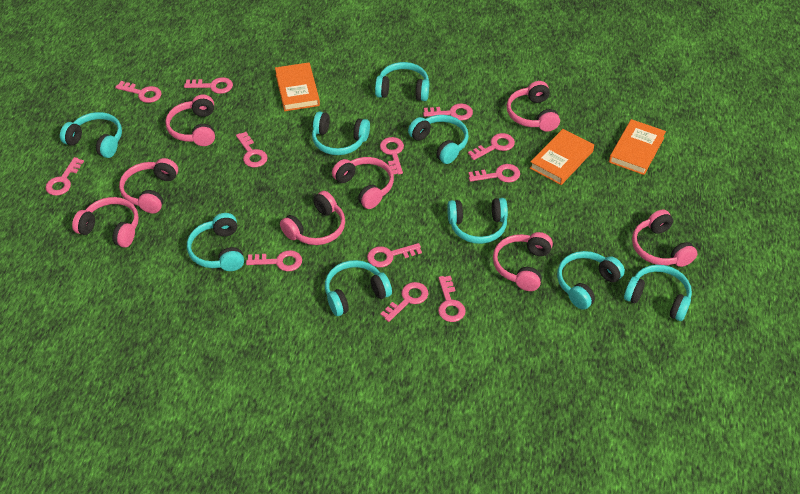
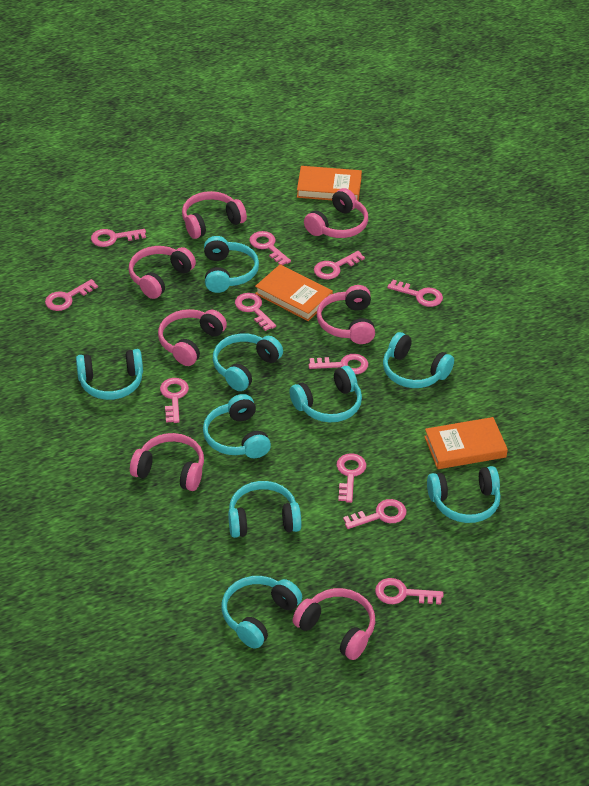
pink headphones: [72,197,139,248] [119,158,178,213] [165,95,215,146] [280,191,345,245] [332,157,394,209] [493,232,553,291] [507,81,560,132] [632,210,697,267] = 8 -> [129,246,196,299] [130,433,204,491] [158,309,227,366] [182,191,247,239] [293,588,375,660] [304,188,368,238] [317,285,375,344] = 7
pink key: [45,157,84,196] [115,81,161,103] [184,77,233,94] [236,132,268,167] [246,250,302,271] [367,243,422,267] [380,137,404,175] [380,282,428,322] [423,103,473,120] [438,276,466,322] [468,133,515,160] [468,164,520,182] = 12 -> [45,279,98,311] [91,229,146,247] [160,378,189,423] [235,293,276,331] [249,231,291,265] [309,354,368,374] [314,251,365,279] [337,453,366,503] [343,499,407,529] [375,578,443,605] [387,280,443,307] = 11

